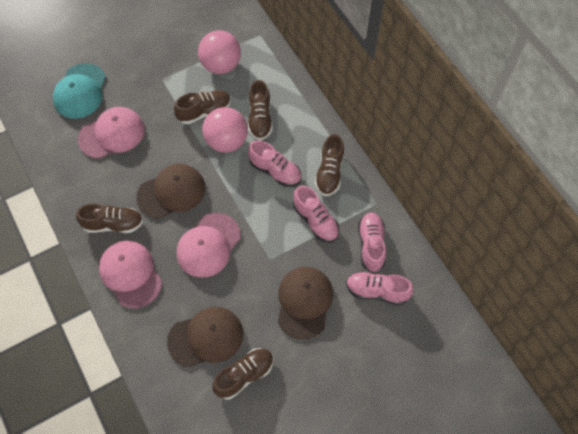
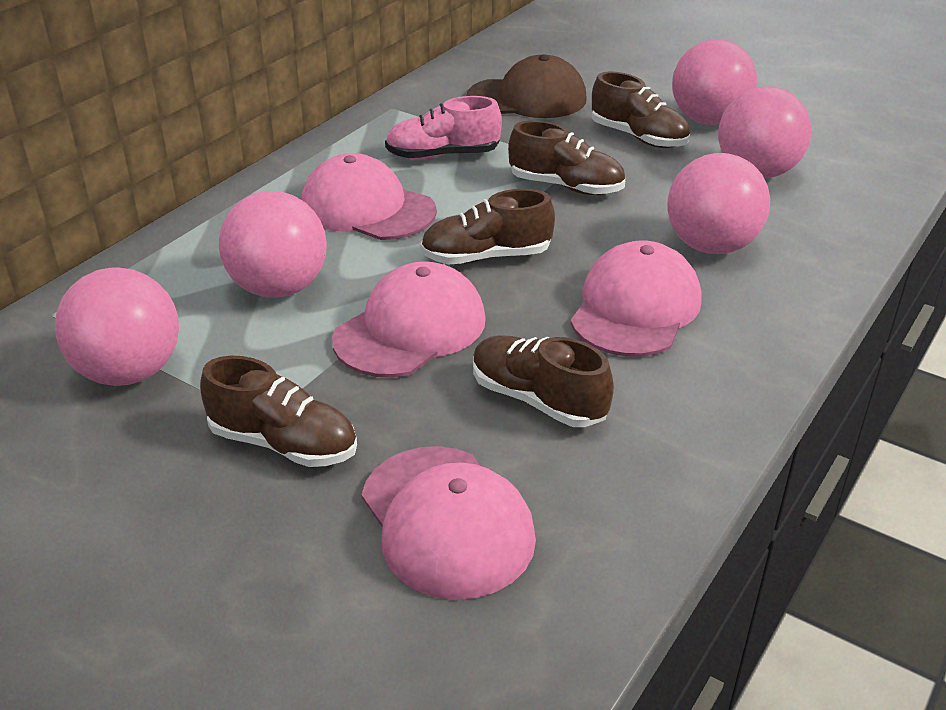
brown cap: [136,164,205,219] [167,307,244,368] [278,267,333,340] = 3 -> [466,55,587,118] = 1
pink ball: [198,30,241,74] [202,107,248,153] = 2 -> [55,267,179,386] [219,191,327,298] [668,153,770,254] [672,40,757,125] [718,86,811,178] = 5
pink cap: [78,107,145,159] [99,241,162,308] [177,213,241,278] = 3 -> [301,153,437,240] [332,261,486,378] [362,446,536,600] [570,240,702,357] = 4
pink shoe: [248,140,302,187] [293,186,339,243] [346,271,414,305] [358,213,386,273] = 4 -> [385,96,502,160] = 1
turquoise cap: [53,63,106,119] = 1 -> none = 0

